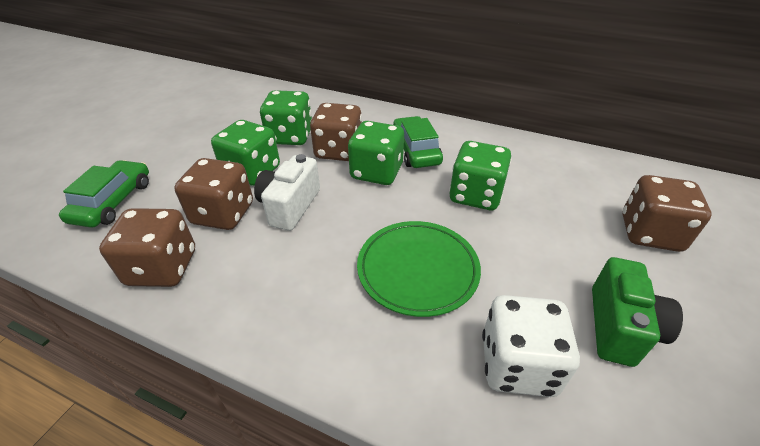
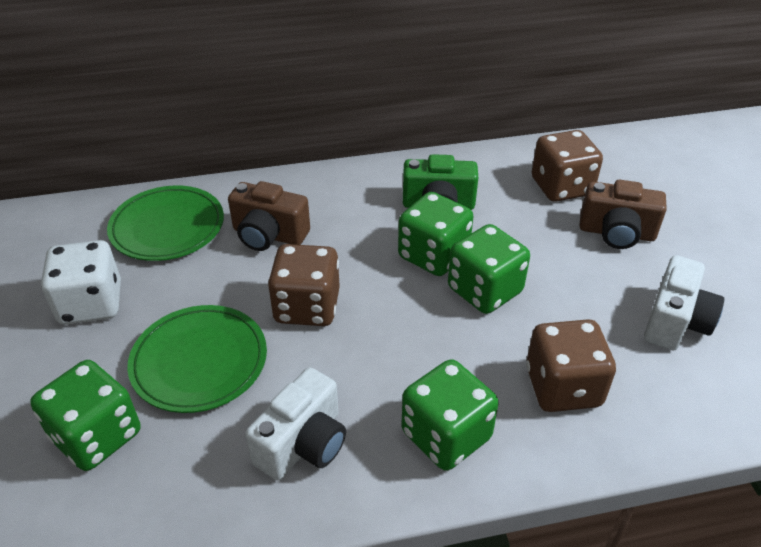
brown camera: none = 0 -> [228,181,310,251] [580,180,667,249] = 2
brown dice: [99,208,195,287] [174,158,253,230] [310,103,362,161] [622,175,711,252] = 4 -> [268,244,340,326] [526,319,616,412] [532,130,603,202] = 3
green car: [59,160,149,228] [393,116,443,168] = 2 -> none = 0
green plate: [357,221,481,317] = 1 -> [107,185,224,261] [127,305,267,413] = 2
white camera: [254,154,320,231] = 1 -> [245,367,346,480] [644,255,724,350] = 2

